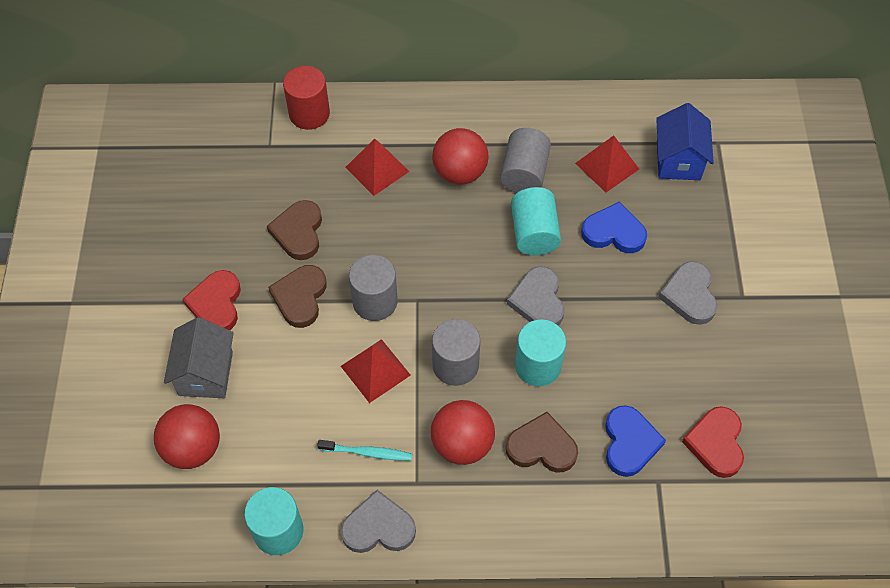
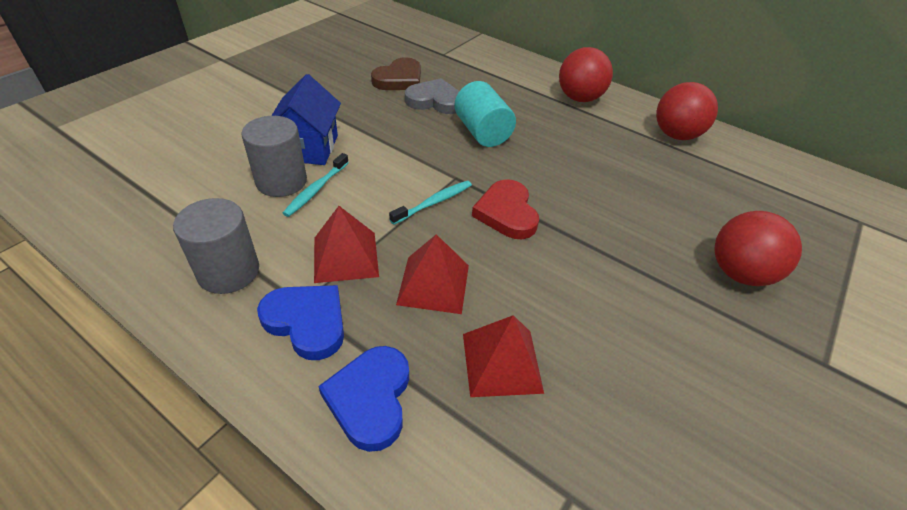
brown heart: [267,200,322,260] [268,265,327,328] [506,412,578,473] = 3 -> [371,57,421,90] = 1
grey cylinder: [349,255,398,321] [432,319,480,386] [500,128,551,193] = 3 -> [173,198,259,294] [241,116,307,197] = 2
grey heart: [341,490,416,553] [507,266,564,325] [658,261,717,325] = 3 -> [405,78,459,114] = 1
grey house: [164,317,234,398] = 1 -> none = 0
red cylinder: [283,66,330,130] = 1 -> none = 0
red heart: [183,270,241,330] [682,406,744,478] = 2 -> [472,179,539,239] = 1
turquoise cylinder: [244,487,303,555] [511,187,561,255] [515,320,566,386] = 3 -> [454,81,516,147] = 1
turquoise toothbrush: [317,440,412,461] = 1 -> [283,153,349,217] [389,181,472,225] = 2

